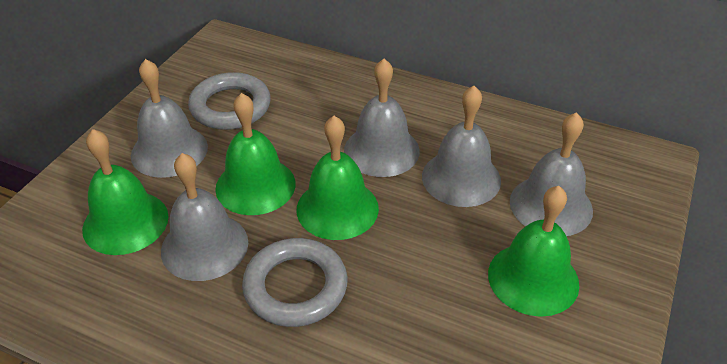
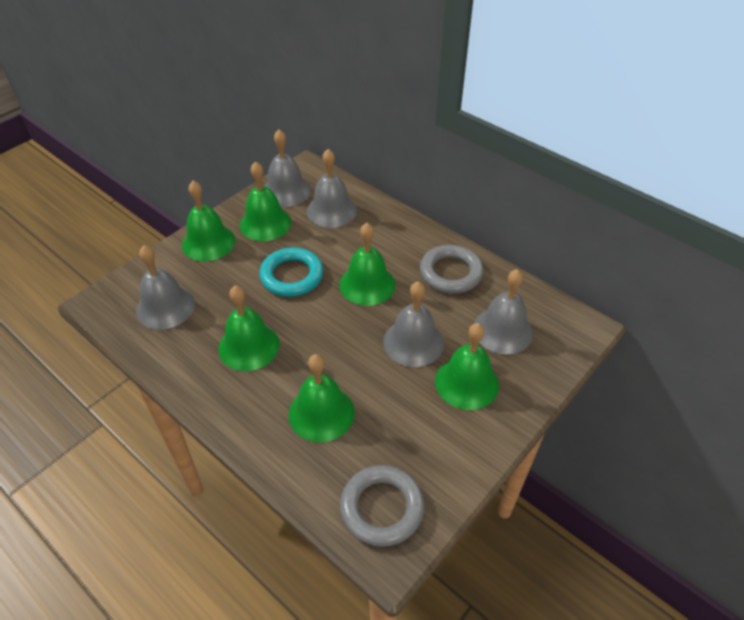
green bell: [82,129,169,255] [215,93,296,215] [296,116,379,240] [488,186,579,317] = 4 -> [182,181,235,261] [218,285,280,371] [240,161,291,241] [289,354,355,442] [339,223,396,306] [435,323,499,410] = 6
turquoise ring: none = 0 -> [259,247,323,297] = 1

